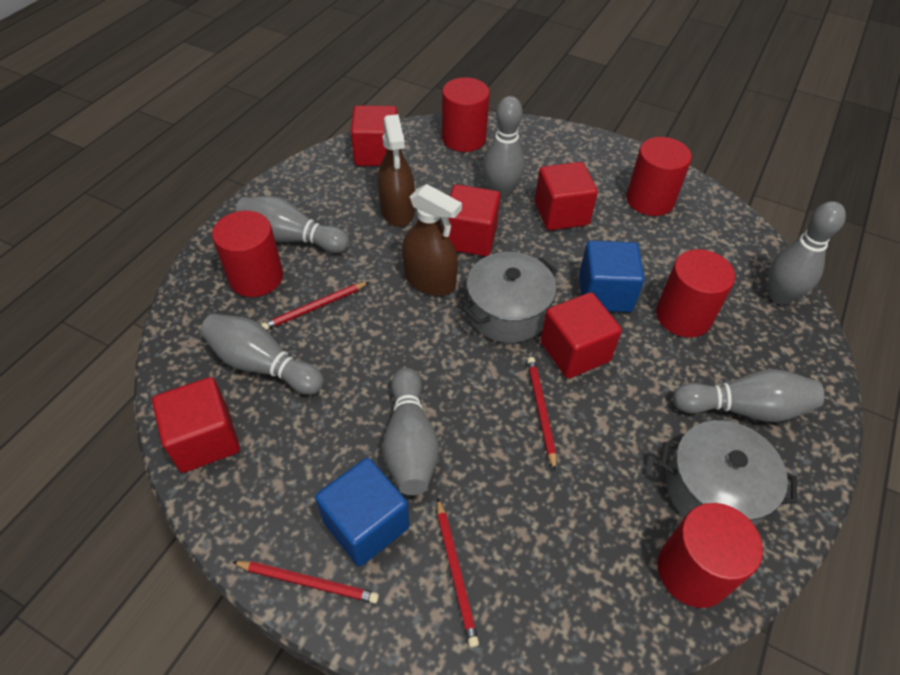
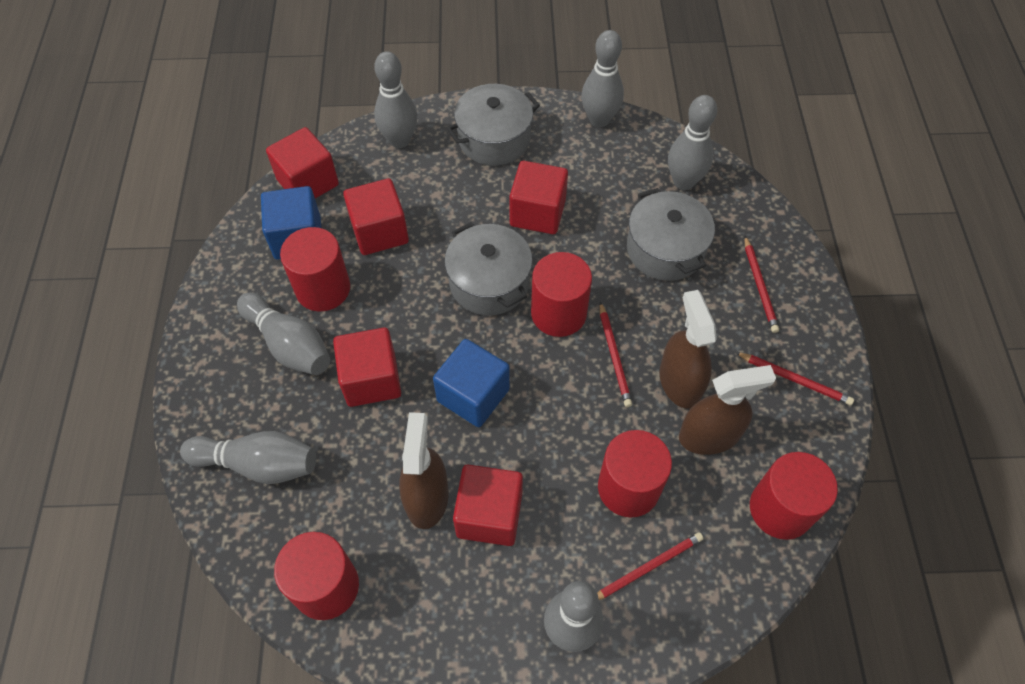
brown spray bottle: [378,114,415,226] [402,184,462,296] = 2 -> [399,412,448,529] [659,290,717,409] [679,365,776,455] = 3
grey pot: [462,252,558,343] [660,420,797,526] = 2 -> [445,222,533,315] [447,84,540,166] [627,188,715,281] = 3

